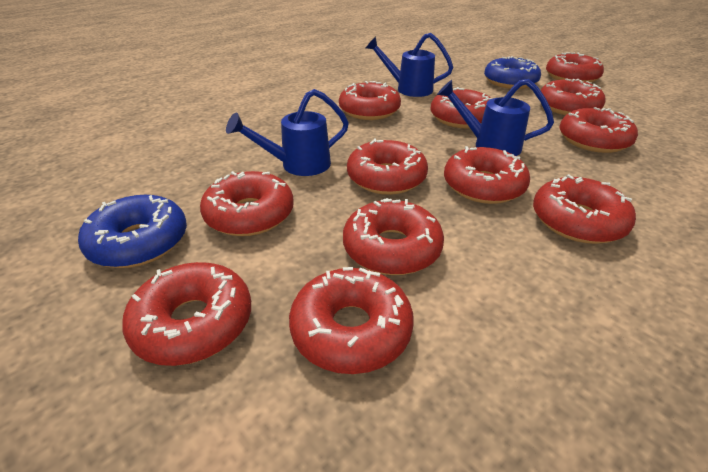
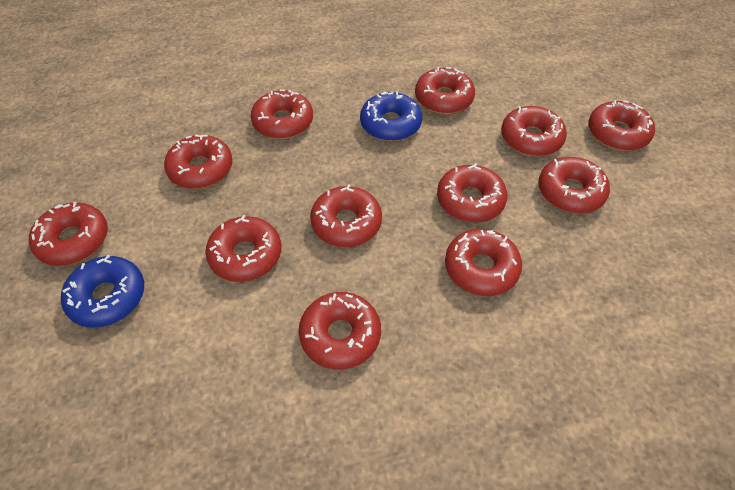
blue watering can: [226,89,349,176] [366,33,453,97] [437,79,554,156] = 3 -> none = 0

